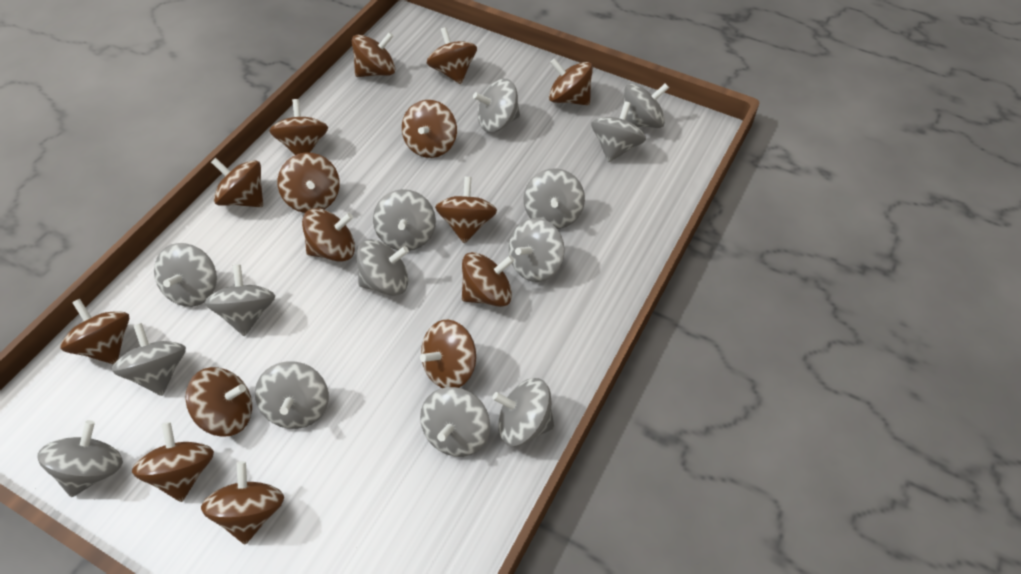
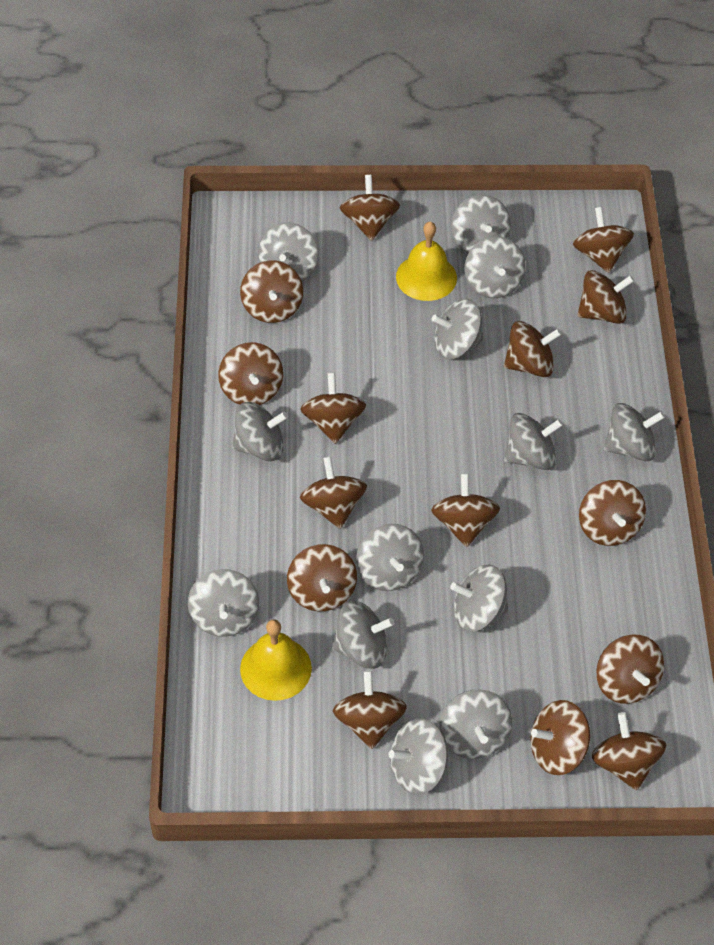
grey spinning top: [38,420,123,497] [111,323,186,396] [154,243,217,307] [205,264,275,336] [255,361,329,429] [356,239,409,296] [373,189,436,251] [420,387,490,457] [473,79,520,132] [492,378,554,446] [509,218,564,282] [524,168,585,229] [591,101,646,162] [624,83,669,128] = 14 -> [188,569,259,637] [232,402,288,461] [258,222,319,281] [332,601,394,669] [356,524,424,591] [388,718,448,795] [432,299,483,359] [439,690,512,759] [450,564,508,632] [451,195,511,253] [465,236,526,298] [504,413,563,470] [604,403,665,461] = 13
yellow bell: none = 0 -> [240,620,312,701] [396,221,457,301] = 2

